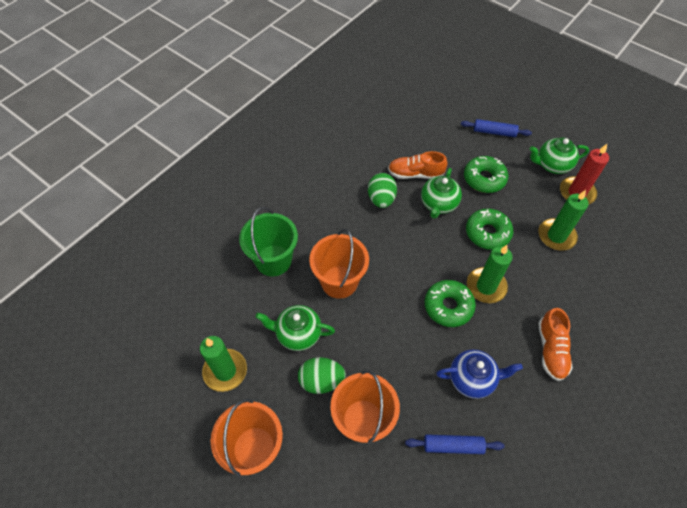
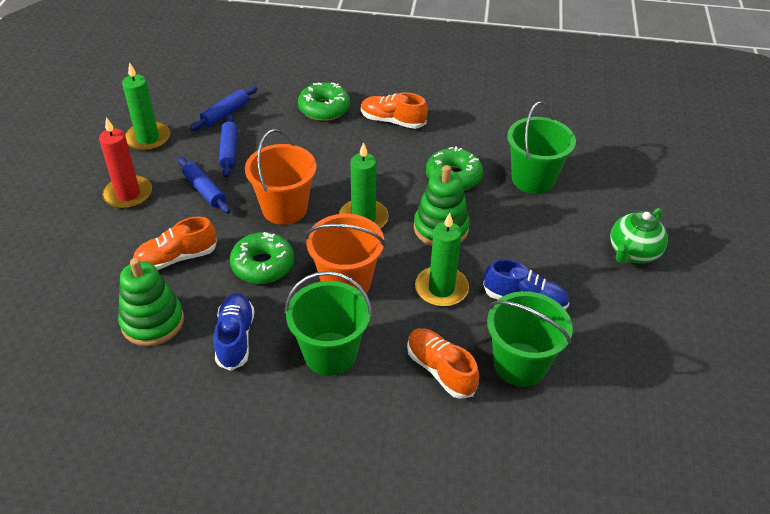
blue rolling pin: [405,434,505,454] [461,119,532,137] = 2 -> [178,157,231,214] [190,86,258,131] [219,115,238,177] = 3
blue shoe: none = 0 -> [214,293,254,371] [483,259,569,310] = 2
blue teapot: [436,349,523,399] = 1 -> none = 0
green bucket: [239,207,298,276] = 1 -> [285,271,372,376] [487,291,573,387] [507,101,576,194] = 3
green egg: [298,357,346,394] [368,173,397,208] = 2 -> none = 0
green stacking toy: none = 0 -> [118,258,184,346] [414,165,470,246] = 2
green teapot: [256,305,335,351] [421,168,462,219] [530,137,589,174] = 3 -> [610,208,668,264] = 1
orange bucket: [211,399,283,477] [309,229,369,299] [330,370,400,444] = 3 -> [245,129,317,225] [305,214,386,293] = 2
orange shoe: [388,151,448,179] [538,308,573,381] = 2 -> [133,216,217,270] [361,92,428,129] [407,328,479,399] = 3

